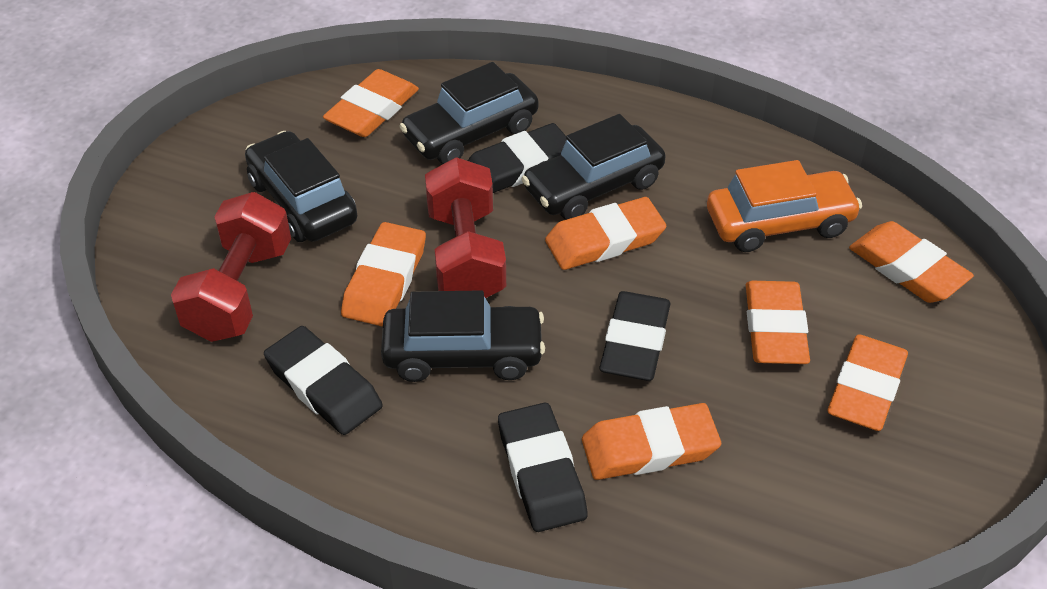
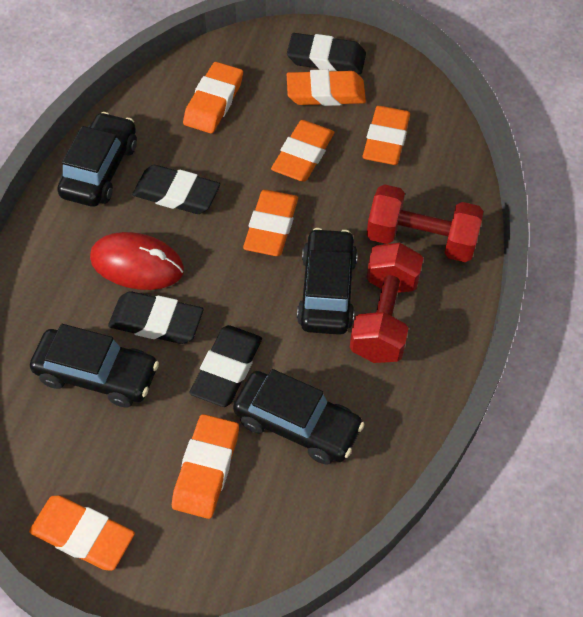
orange car: [707,160,862,252] = 1 -> none = 0
red mouse: none = 0 -> [90,232,184,290] = 1

